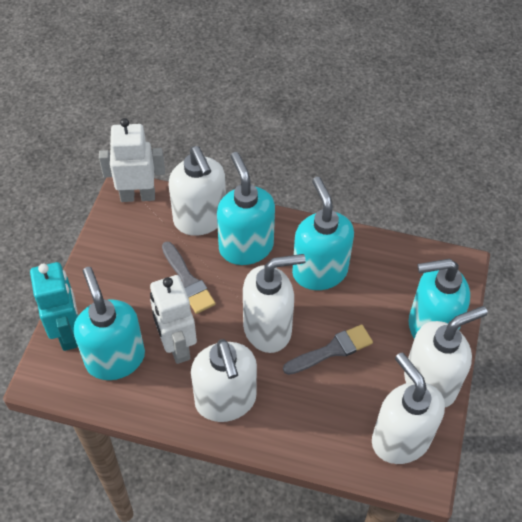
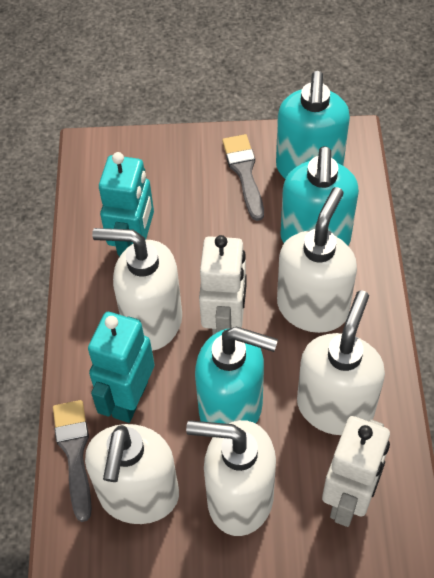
turquoise robot: [30,262,78,351] = 1 -> [88,312,155,423] [99,152,154,257] = 2
turquoise soap dispenser: [74,267,145,380] [217,152,275,265] [292,177,354,290] [409,259,470,339] = 4 -> [195,326,278,424] [276,71,350,179] [281,146,359,245] = 3

